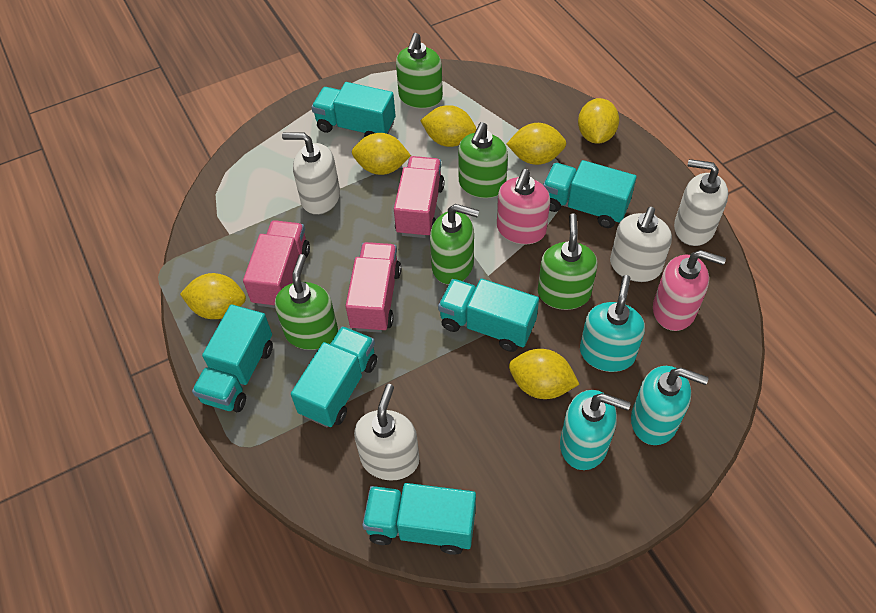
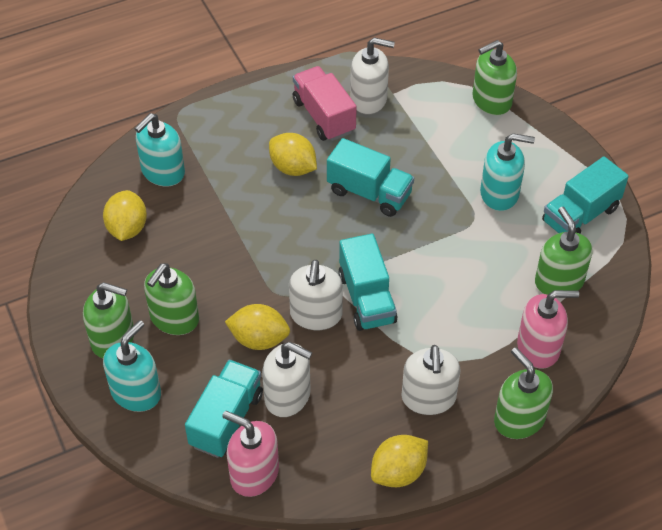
pink truck: [243,220,310,308] [345,242,401,333] [394,156,445,238] = 3 -> [293,66,357,141] = 1
turquoise truck: [192,305,273,412] [291,326,377,427] [311,82,396,137] [362,483,476,555] [438,279,539,352] [543,160,637,228] = 6 -> [185,360,263,458] [327,138,414,217] [338,234,397,331] [542,156,629,233] = 4
yellow lemon: [180,273,246,319] [352,133,411,175] [420,105,477,147] [507,123,567,165] [509,349,579,399] [578,98,619,144] = 6 -> [103,190,147,241] [225,304,290,350] [269,133,317,176] [371,435,428,487] = 4

